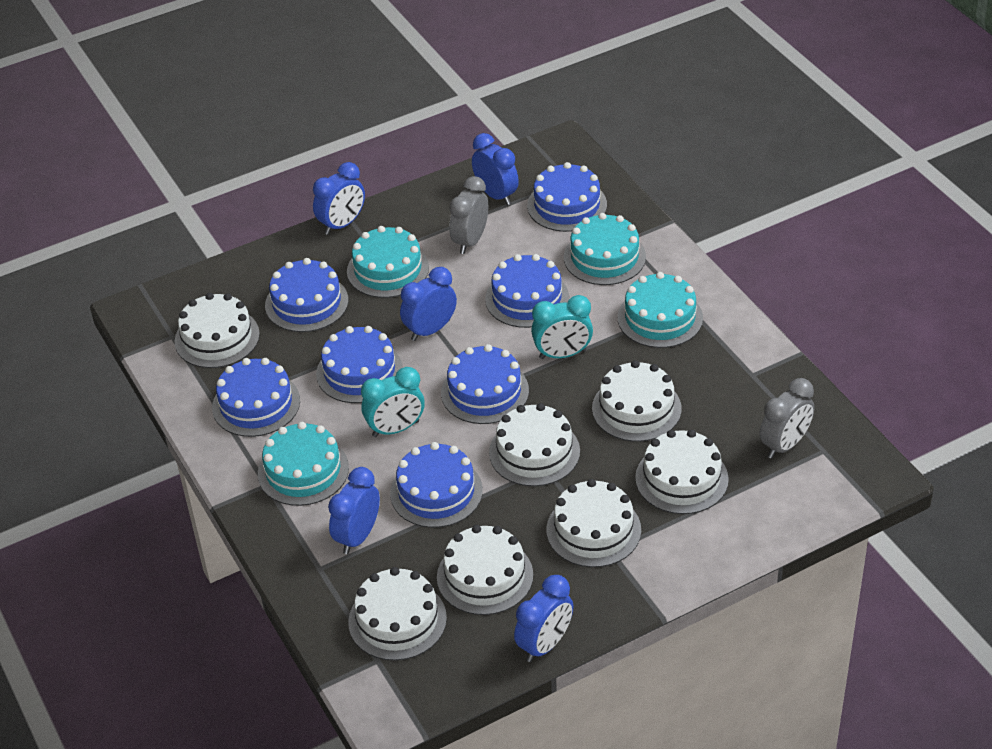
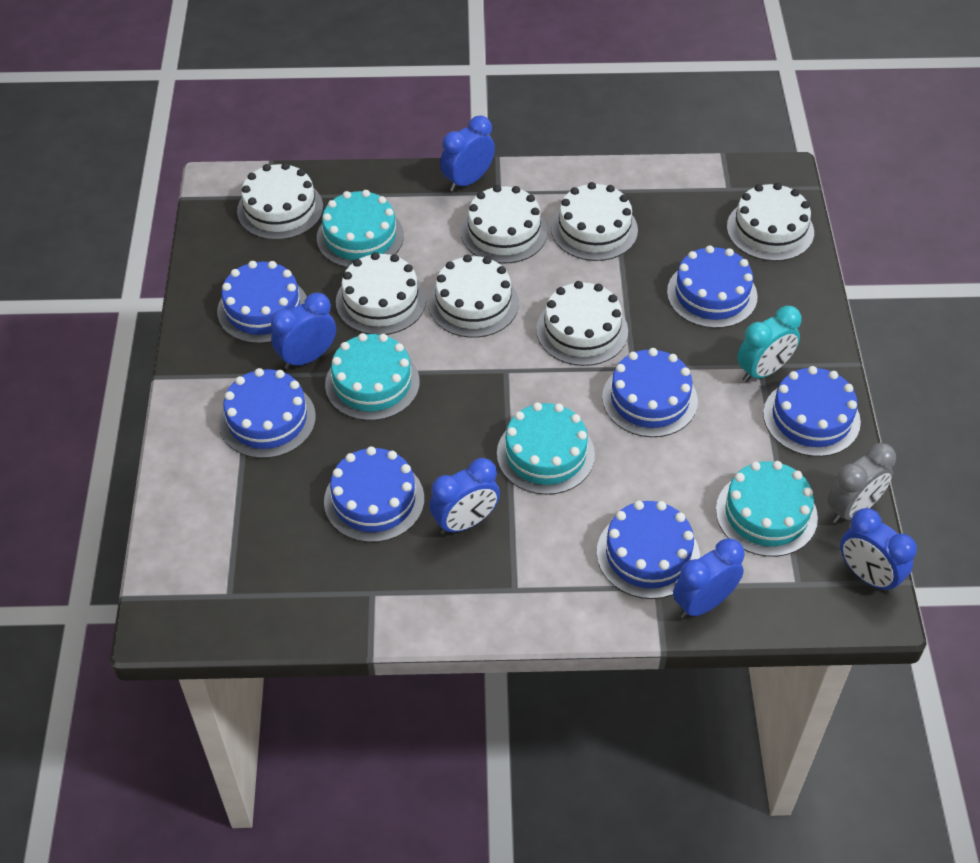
grey clock: [449,176,488,254] [760,378,814,458] = 2 -> [827,443,896,523] = 1
turquoise clock: [361,367,425,437] [531,295,593,359] = 2 -> [737,306,802,382] = 1

